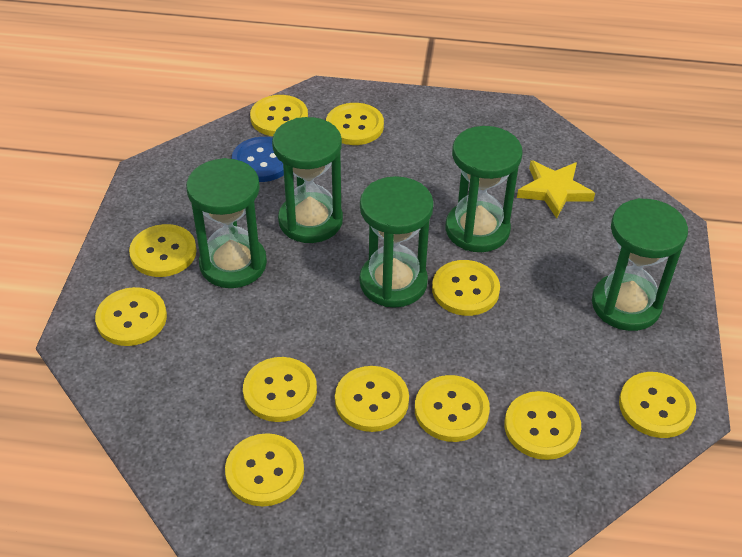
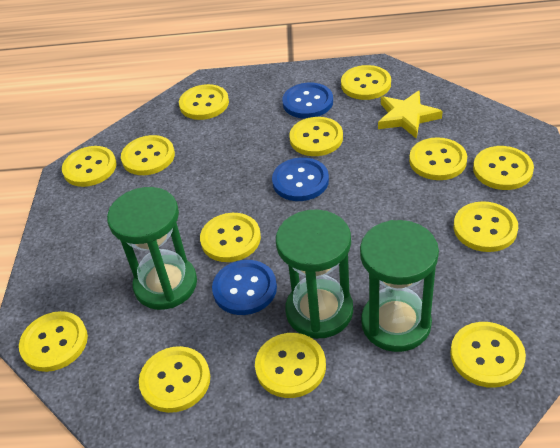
blue button: [232,137,284,182] = 1 -> [212,260,277,315] [272,157,329,201] [282,83,333,119] = 3
green hourglass: [186,158,267,288] [272,117,343,243] [360,176,434,308] [446,126,522,252] [592,198,688,331] = 5 -> [107,187,197,310] [276,209,353,339] [360,220,439,352] = 3
yellow button: [95,287,167,346] [129,224,197,277] [225,433,304,507] [243,357,317,422] [250,95,308,136] [326,103,384,145] [335,366,409,432] [415,375,490,442] [432,260,500,316] [504,391,581,460] [619,372,696,438] = 11 -> [19,311,88,372] [62,146,117,187] [121,135,175,175] [139,346,210,413] [179,84,229,120] [200,213,261,262] [255,333,326,398] [289,117,343,156] [341,65,391,100] [409,137,467,180] [450,322,526,388] [454,201,518,252] [473,146,534,190] = 13

